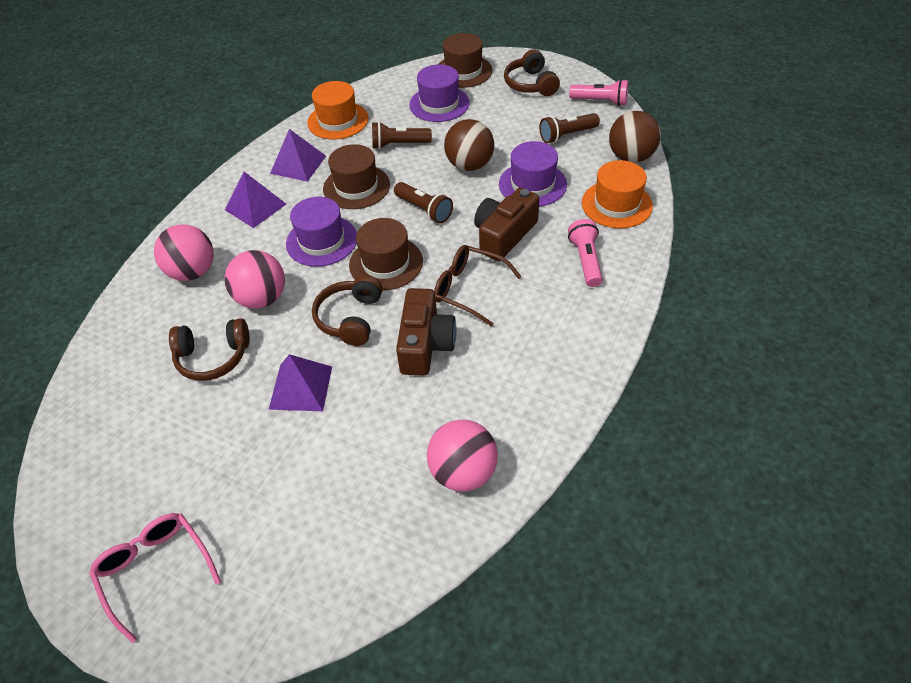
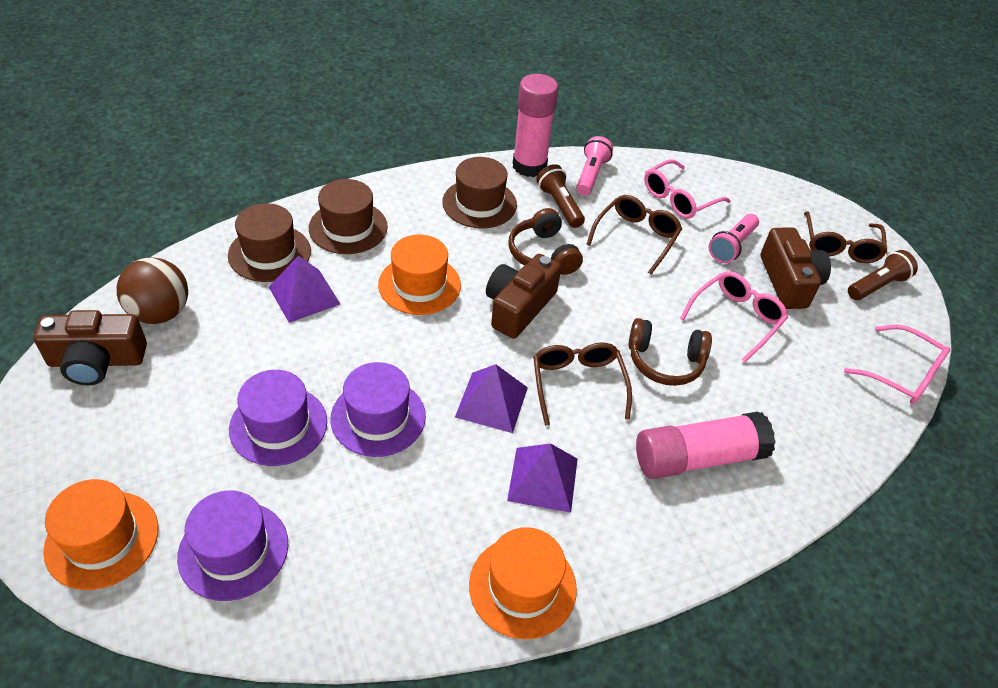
brown ball: [444,119,494,171] [609,111,661,163] = 2 -> [117,257,188,324] = 1
brown camera: [396,288,456,376] [474,188,540,261] = 2 -> [34,310,147,386] [486,254,561,339] [761,227,831,309] = 3
brown flashlight: [372,122,432,149] [394,182,453,223] [539,113,600,143] = 3 -> [536,164,585,228] [848,250,918,300] = 2
brown glasses: [434,245,522,327] = 1 -> [533,342,632,426] [586,195,682,274] [804,211,887,263] = 3
brown headphones: [169,318,250,381] [312,275,383,346] [504,49,560,96] = 3 -> [508,208,583,275] [629,318,712,386] = 2
orange hat: [307,81,369,140] [582,160,653,228] = 2 -> [43,479,159,590] [378,235,461,315] [469,527,577,639] = 3
pink ball: [154,224,214,281] [225,250,285,309] [427,420,498,492] = 3 -> none = 0
pink glasses: [89,513,221,643] = 1 -> [644,159,731,219] [680,271,788,363] [844,325,950,404] = 3
pink glue stick: none = 0 -> [513,74,558,177] [636,412,776,479] = 2

